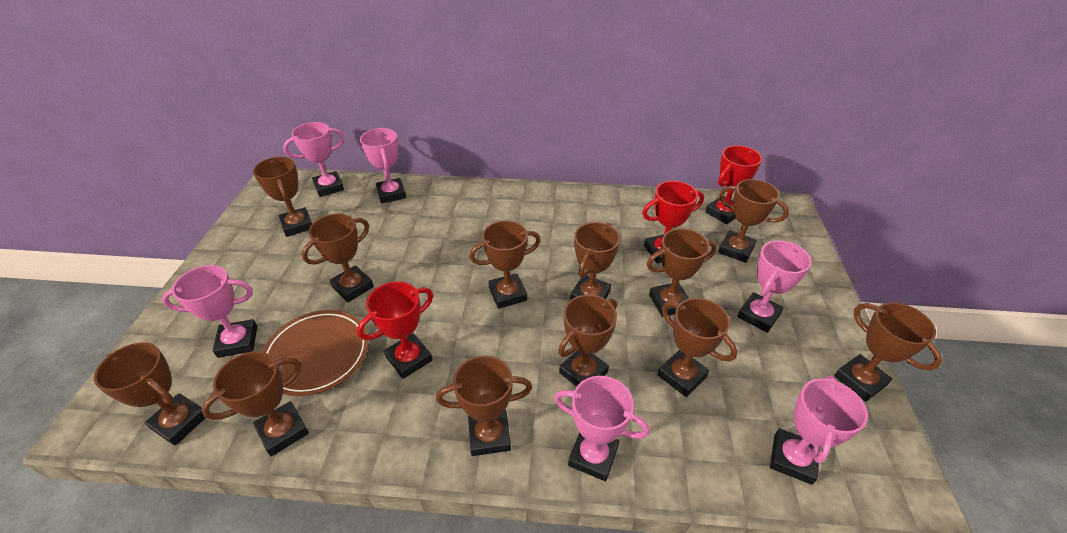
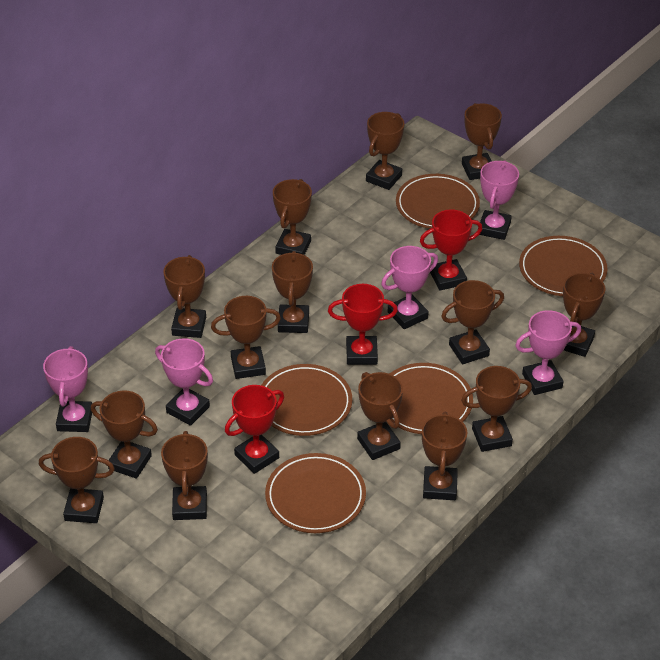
brown plate: [262,310,369,396] = 1 -> [261,364,352,436] [265,453,366,533] [390,363,473,434] [396,174,480,229] [519,236,608,296] = 5
brown trophy: [94,342,205,446] [201,351,309,456] [253,157,312,237] [302,214,374,302] [436,356,532,456] [469,220,541,309] [558,295,617,387] [570,222,620,300] [647,228,717,317] [658,298,737,397] [718,179,789,263] [834,302,942,402] = 12 -> [39,437,115,523] [91,391,158,479] [161,431,208,520] [163,255,206,338] [211,296,281,379] [272,251,313,333] [273,179,312,255] [357,372,403,460] [366,112,404,190] [422,412,467,500] [441,280,504,364] [461,366,532,452] [462,103,502,180] [563,273,605,357] = 14
pink trophy: [162,265,257,358] [283,122,344,197] [360,128,406,204] [554,376,650,481] [737,240,812,333] [770,375,868,485] = 6 -> [43,346,92,432] [155,338,213,426] [381,246,438,329] [480,160,519,240] [515,310,581,395] = 5

